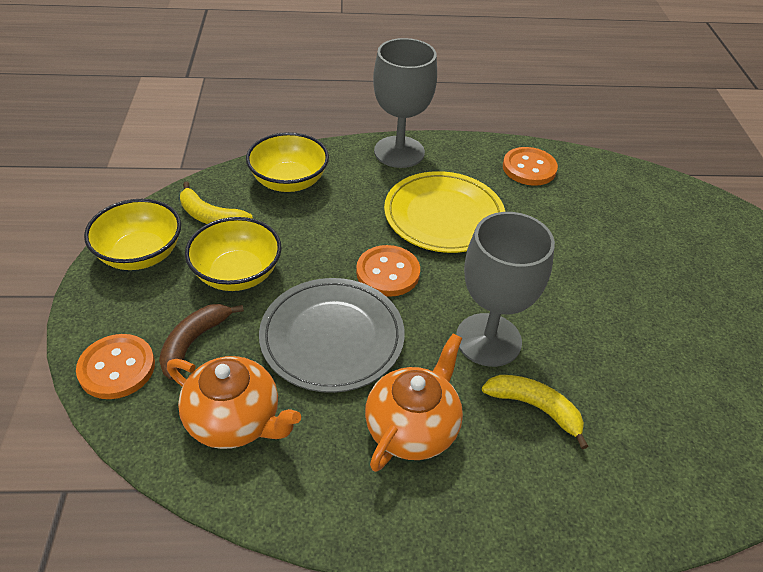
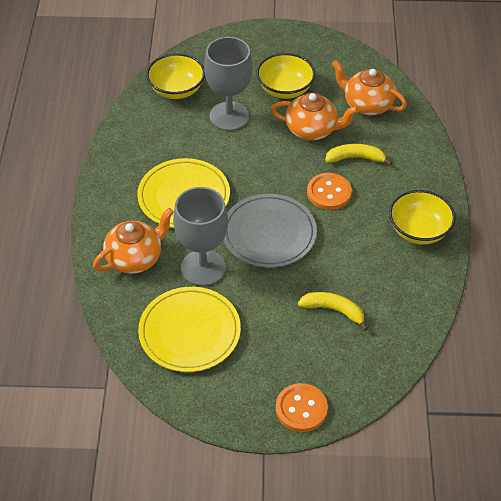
brown banana: [159,304,244,380] = 1 -> none = 0
orange button: [76,334,155,399] [356,245,420,297] [503,147,558,186] = 3 -> [276,383,328,432] [307,173,352,210] = 2
orange teapot: [167,356,301,449] [365,334,463,472] = 2 -> [93,208,174,274] [271,93,359,140] [332,60,407,115] = 3
yellow plate: [384,171,505,253] = 1 -> [137,158,230,228] [138,287,241,372] = 2

